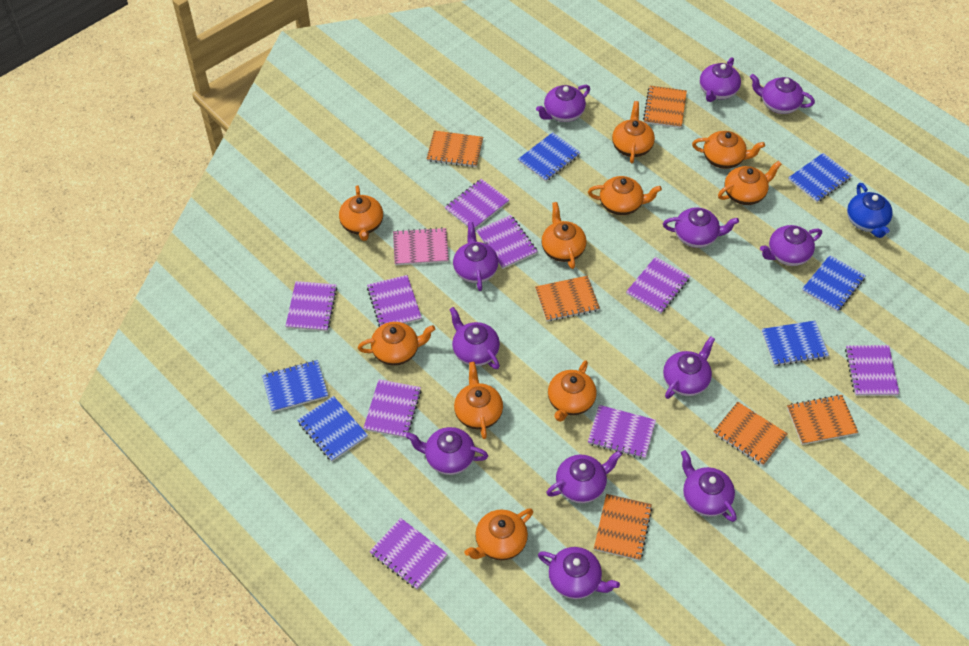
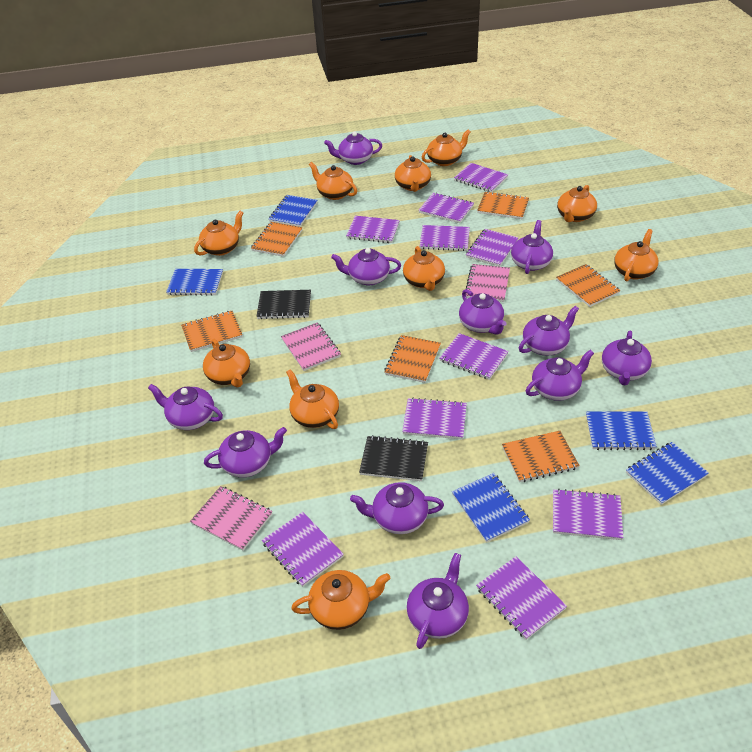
black notebook: none = 0 -> [257,290,311,319] [359,435,428,481] = 2
blue notebook: [262,360,328,412] [297,396,368,462] [518,132,581,182] [761,321,829,366] [788,153,852,202] [802,255,866,312] = 6 -> [166,269,223,296] [269,195,317,227] [452,473,530,542] [586,411,657,450] [626,442,709,505] = 5
blue teapot: [847,183,893,238] = 1 -> none = 0
pink notebook: [393,227,449,265] = 1 -> [190,486,273,551] [281,322,341,371] [466,264,510,302] = 3
purple notebook: [286,281,337,331] [363,379,421,438] [367,275,422,327] [370,518,448,590] [445,179,509,229] [476,215,538,269] [588,405,656,459] [626,257,690,314] [845,345,900,396] = 9 -> [262,512,344,587] [346,216,400,243] [402,398,467,439] [419,193,474,223] [420,225,470,251] [440,333,509,380] [454,163,508,193] [466,229,518,267] [476,556,567,640] [553,489,623,540] = 10
purple teapot: [406,427,488,475] [449,307,500,369] [453,222,498,291] [536,85,590,122] [538,547,620,599] [546,451,622,503] [663,208,739,248] [663,337,715,399] [681,450,737,522] [700,57,741,102] [750,74,815,114] [760,225,822,266] = 12 -> [148,384,223,430] [204,427,287,477] [324,132,382,165] [331,248,401,285] [350,482,444,534] [407,553,469,649] [459,289,506,335] [511,220,553,274] [519,306,579,356] [526,350,594,401] [602,330,652,386] = 11

